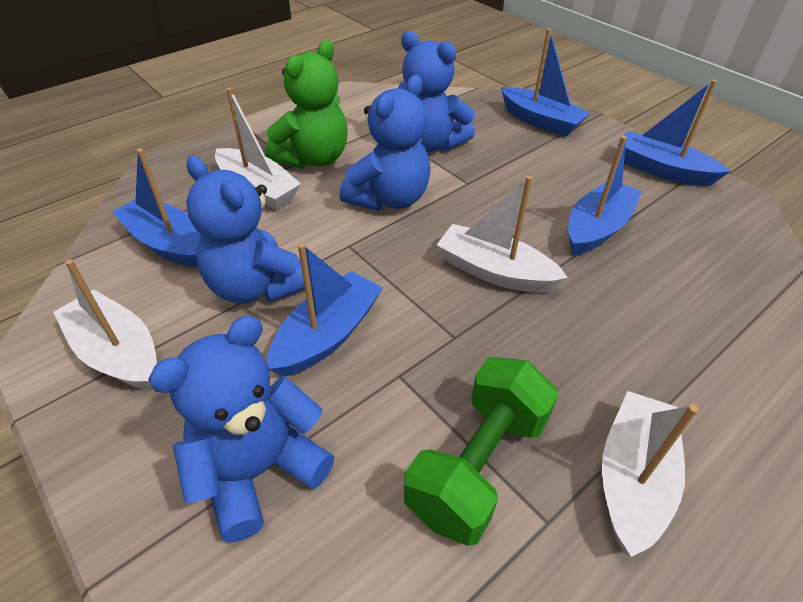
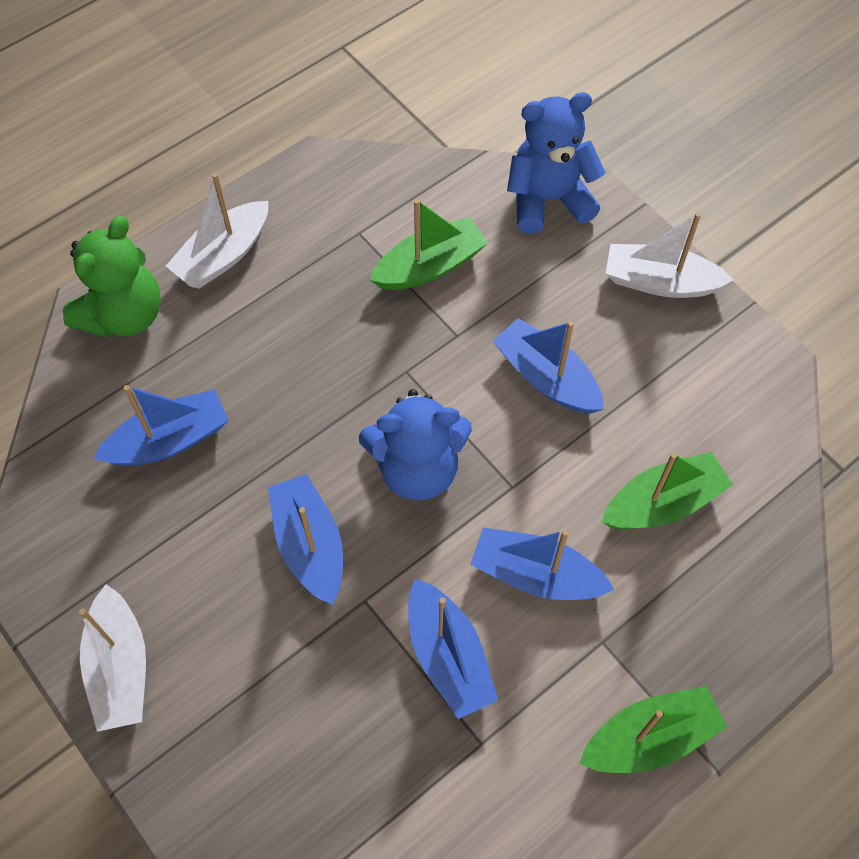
blue teddy bear: [148,316,334,543] [186,156,305,303] [339,75,431,211] [398,31,475,152] = 4 -> [359,389,472,500] [507,92,606,234] = 2
green boat: none = 0 -> [370,199,488,290] [579,686,727,773] [602,452,733,529] = 3
green dumbbell: [404,357,559,546] = 1 -> none = 0
white boat: [53,259,157,390] [215,87,301,210] [437,176,568,293] [602,391,699,557] = 4 -> [79,585,146,732] [166,173,268,289] [606,212,733,298] = 3

